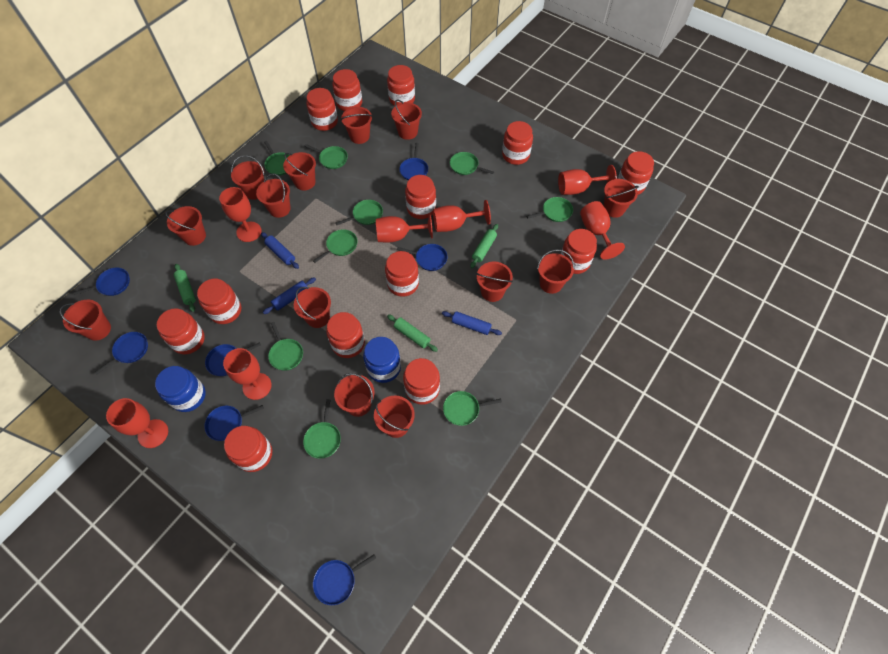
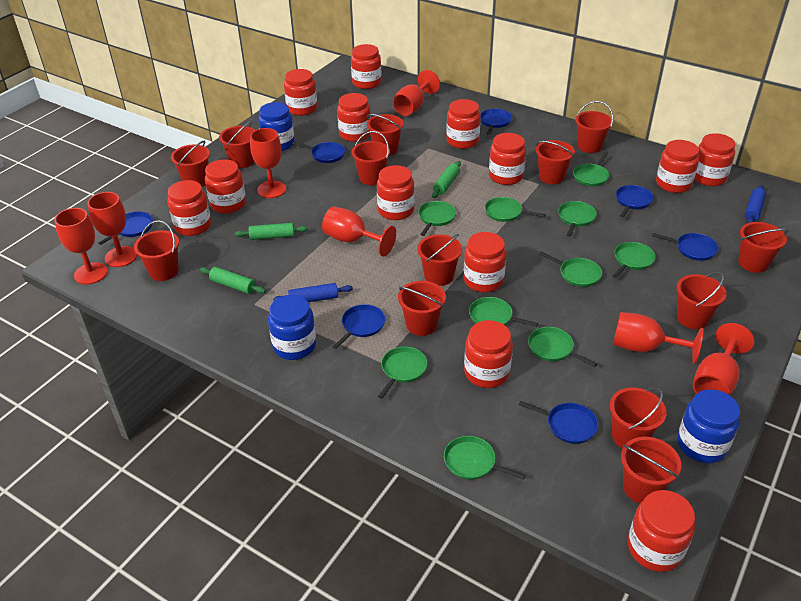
blue jar: [155,366,206,412] [363,337,401,383] = 2 -> [258,102,295,151] [268,295,316,360] [677,389,740,463] = 3
blue rolling pin: [261,232,299,269] [263,277,316,314] [442,311,502,335] = 3 -> [273,283,353,302] [745,185,766,223] = 2
green pan: [264,141,290,176] [268,322,303,371] [303,399,341,459] [305,144,348,169] [313,229,357,263] [336,200,383,225] [443,391,502,426] [450,152,494,175] [526,197,573,222] = 9 -> [378,347,427,399] [418,201,456,236] [444,436,525,480] [469,297,538,327] [485,197,546,222] [528,327,597,367] [539,252,602,287] [558,201,597,237] [573,152,609,186] [612,242,656,278] = 10

